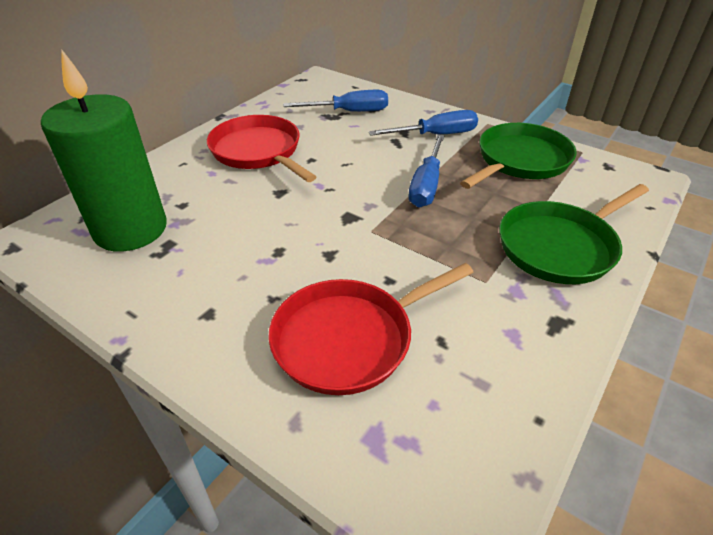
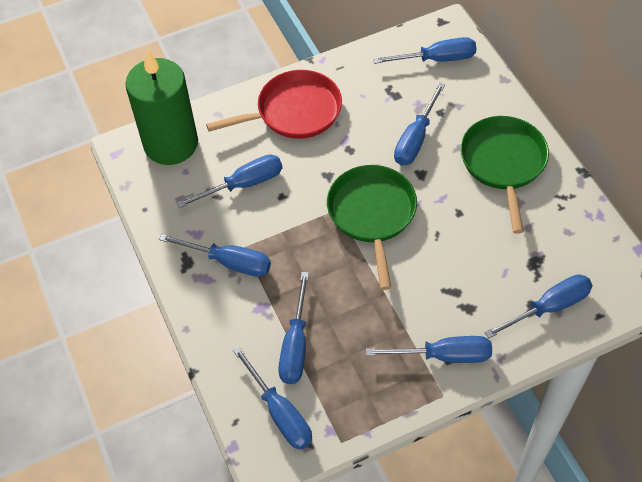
blue screwdriver: [283,90,388,112] [369,110,478,136] [409,134,445,207] = 3 -> [159,234,271,277] [177,154,282,208] [233,346,312,450] [278,272,309,384] [366,336,492,363] [373,37,477,64] [394,82,445,165] [484,274,593,338] = 8
red pan: [207,115,316,182] [268,263,474,395] = 2 -> [206,70,342,139] = 1

